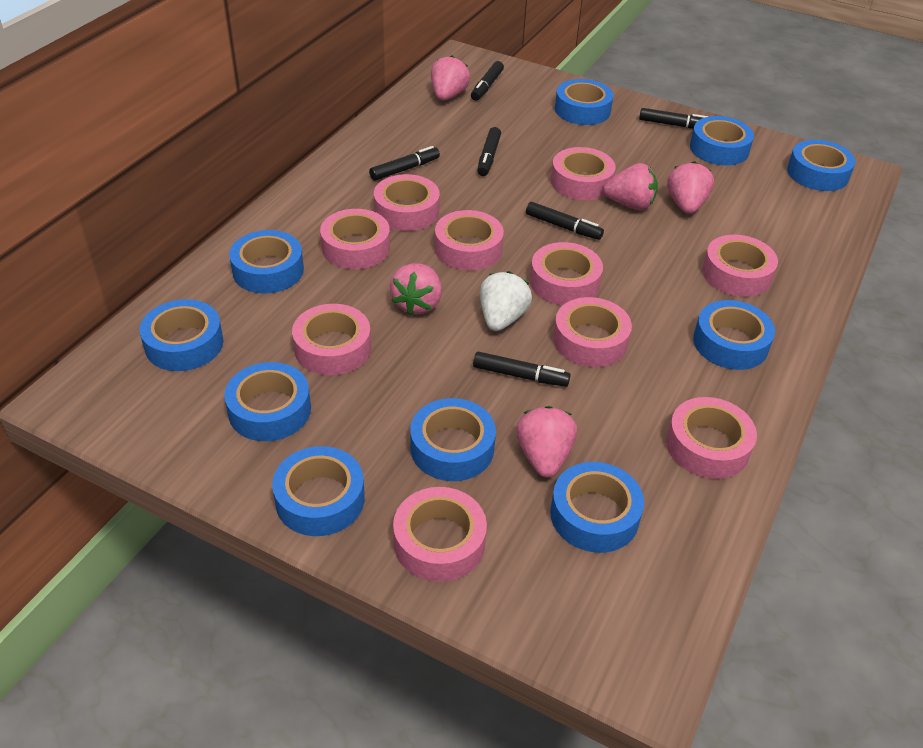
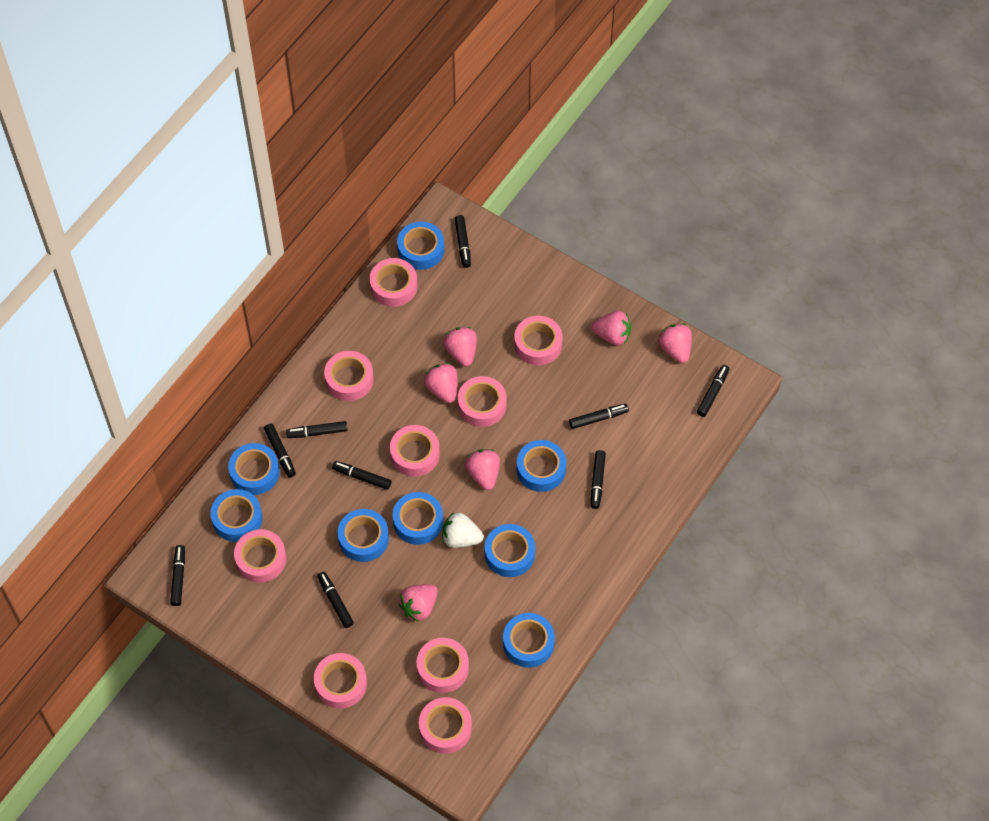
black marker: [369,146,440,181] [471,61,504,101] [473,352,571,387] [477,127,501,176] [526,202,604,240] [639,108,708,129] = 6 -> [170,545,185,606] [264,424,296,478] [286,421,347,438] [317,572,354,628] [332,461,391,490] [455,215,471,268] [569,404,629,429] [591,450,606,509] [697,365,730,417] = 9
blue tape: [140,299,223,371] [224,362,311,441] [229,230,304,293] [272,446,365,536] [410,398,496,481] [550,462,644,553] [555,79,614,125] [690,116,754,165] [693,300,775,370] [787,140,856,191] = 10 -> [210,489,262,542] [228,443,280,495] [338,509,389,562] [393,492,443,545] [397,222,444,270] [485,524,535,577] [503,613,555,668] [517,440,566,492] = 8
pink strawberry: [390,263,442,316] [431,55,470,101] [516,406,577,478] [603,163,658,210] [667,161,714,214] = 5 -> [398,584,438,622] [424,363,458,403] [443,327,477,367] [465,449,500,490] [591,311,631,345] [658,324,692,363] = 6
pink tape: [292,304,371,375] [320,209,390,269] [374,174,440,231] [393,487,487,582] [435,210,504,271] [530,242,603,305] [551,147,616,200] [553,297,632,367] [666,397,757,479] [702,235,778,297] = 10 -> [234,529,286,583] [314,653,367,709] [324,351,374,401] [370,258,418,307] [390,425,440,477] [417,638,469,693] [419,697,472,754] [458,376,507,427] [514,316,563,365] = 9

